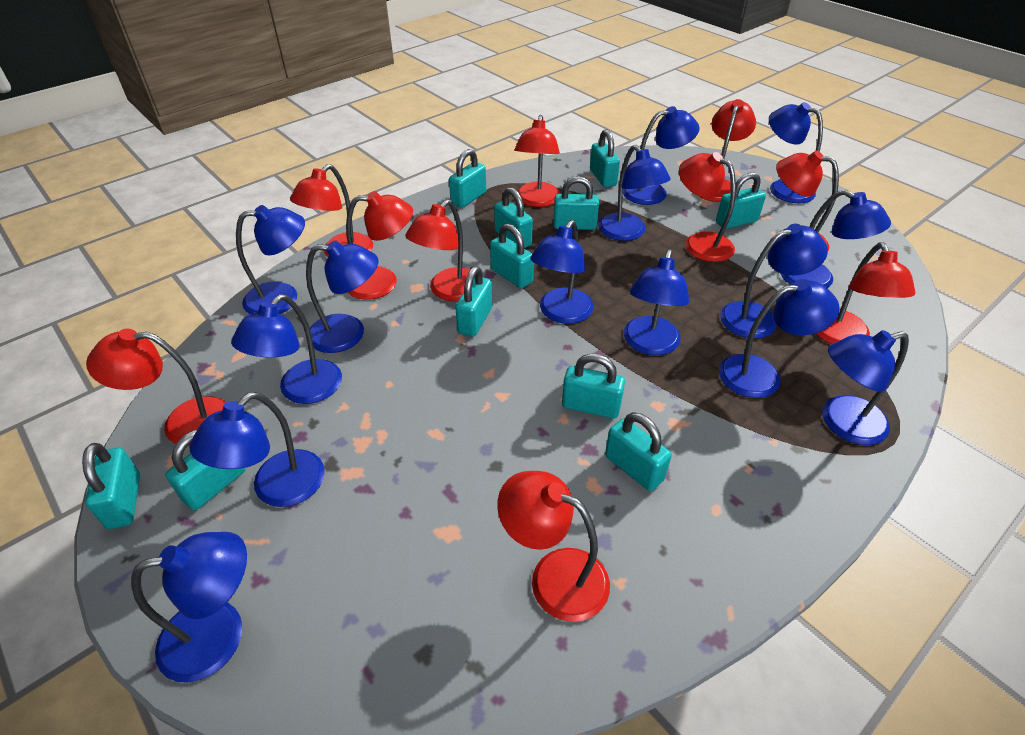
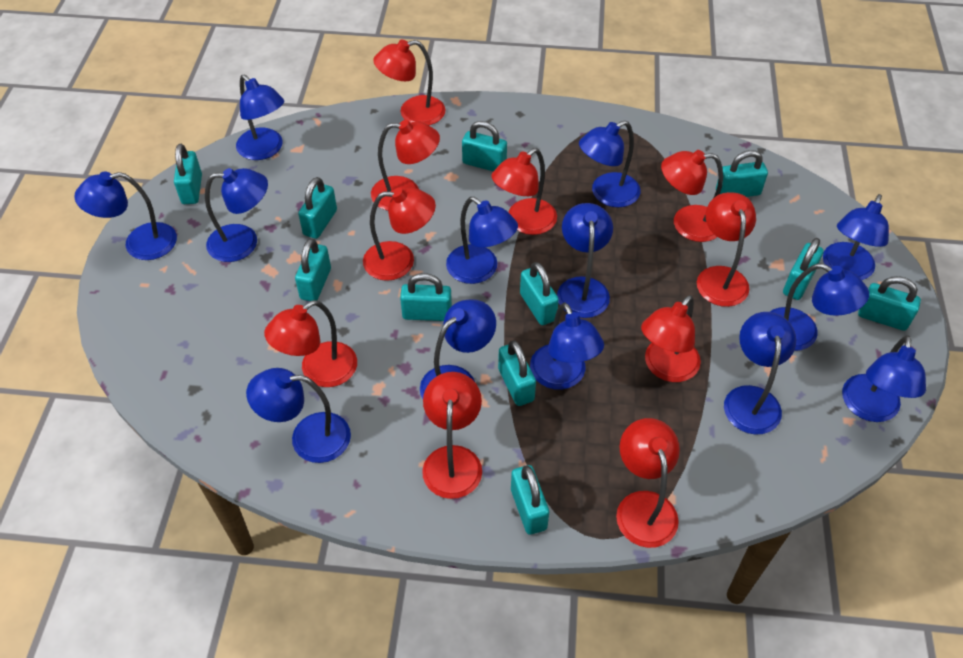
blue lamp: [131,532,247,683] [189,392,325,507] [231,294,342,404] [236,205,305,314] [306,240,379,353] [530,220,594,324] [598,145,671,241] [623,106,699,205] [624,249,690,355] [719,279,840,398] [720,224,828,339] [769,102,823,203] [780,190,891,288] [822,330,909,445] = 14 -> [74,172,177,260] [205,168,268,262] [236,75,284,160] [246,368,351,463] [420,299,496,399] [446,197,518,284] [530,303,604,390] [557,203,613,318] [579,120,640,207] [724,312,796,435] [770,263,869,351] [823,194,889,280] [842,335,926,422] = 13

